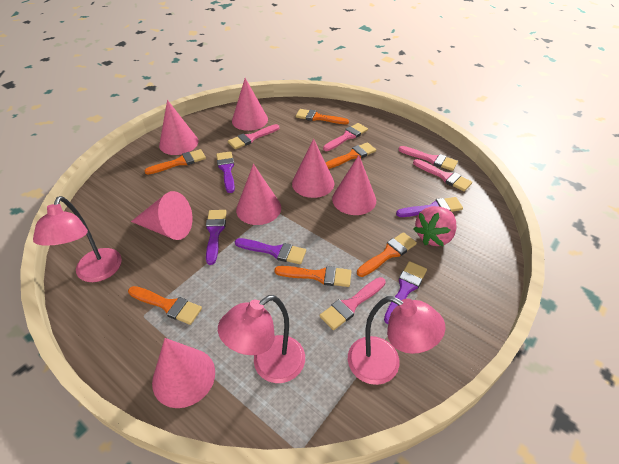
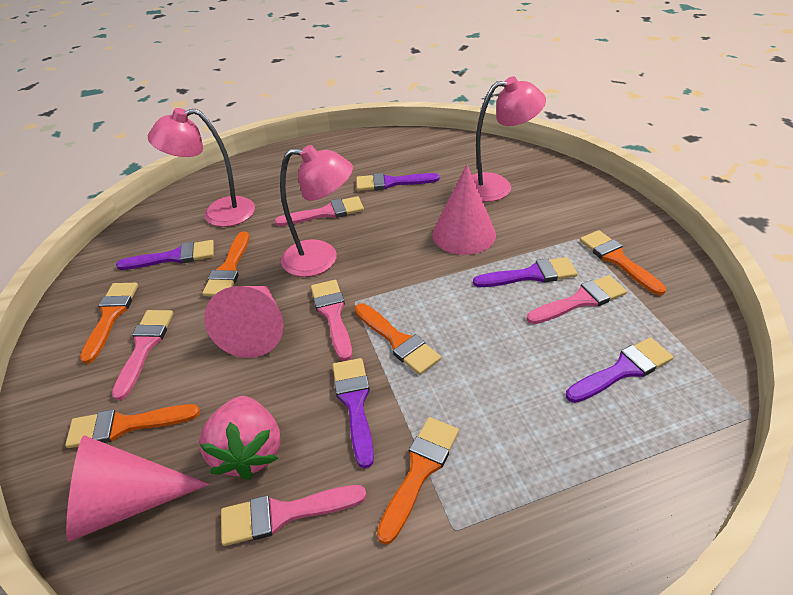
pink cone: [131,191,192,240] [152,338,215,408] [159,100,198,155] [232,78,268,131] [236,164,281,225] [292,139,334,198] [332,155,376,215] = 7 -> [66,435,209,542] [204,286,284,358] [432,165,496,255] = 3

